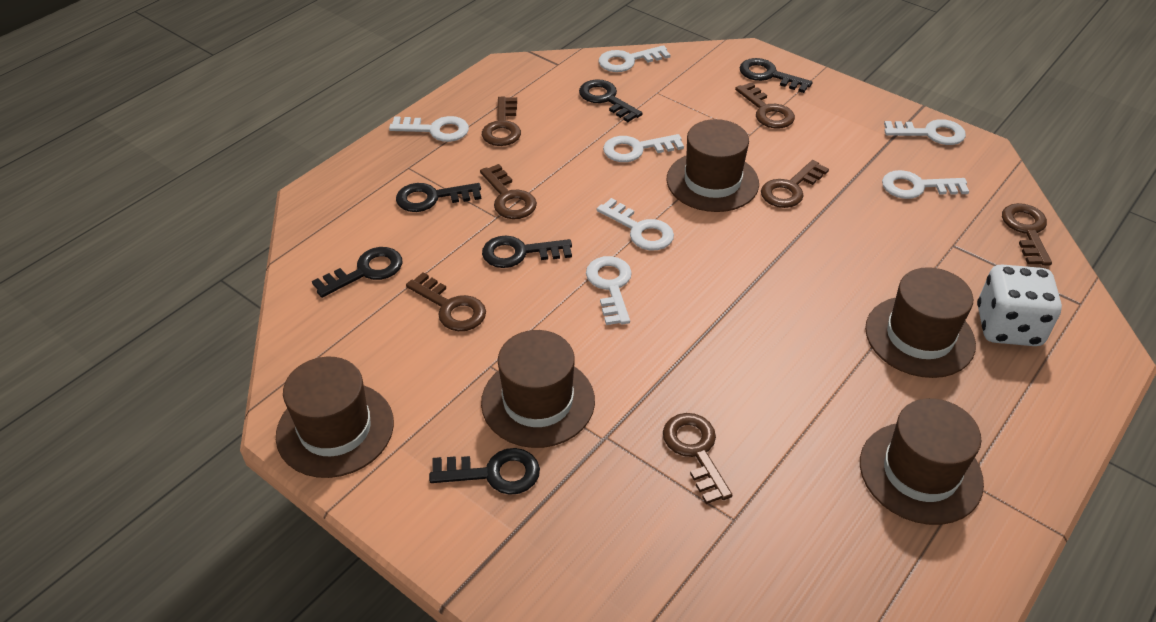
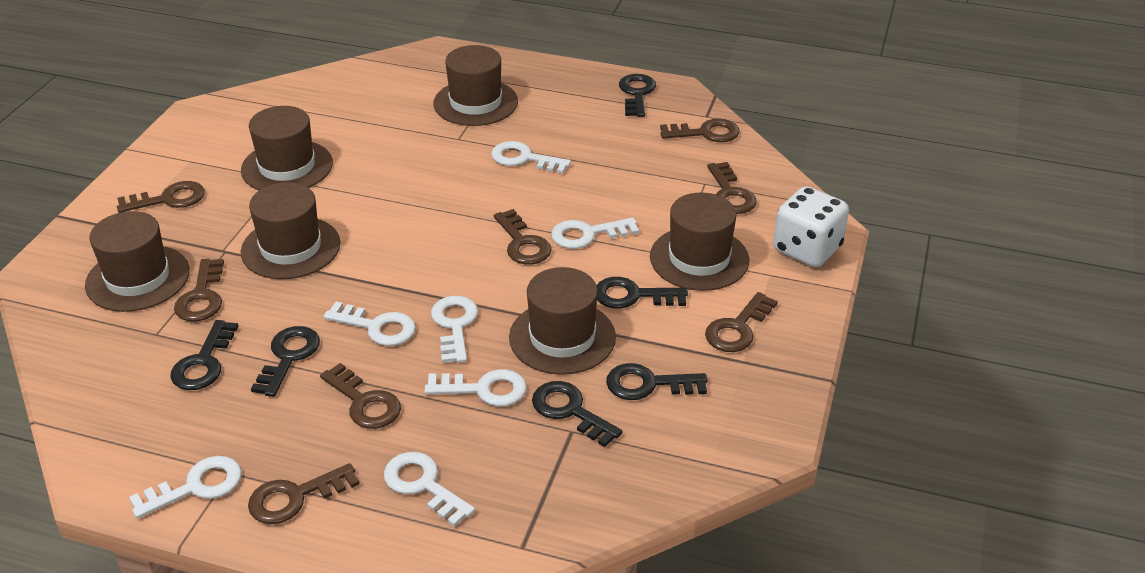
brown hat: [276,357,394,478] [481,330,595,448] [667,119,759,212] [860,398,984,525] [865,267,976,378] = 5 -> [85,211,190,312] [241,106,333,190] [241,182,341,279] [433,45,518,126] [509,267,616,375] [650,193,749,291] = 6
brown key: [406,272,486,331] [480,164,537,219] [482,97,521,146] [663,413,732,504] [735,82,795,129] [761,160,829,208] [1002,203,1052,266] = 7 -> [117,181,205,213] [174,259,224,322] [248,463,359,524] [320,363,401,429] [494,209,552,265] [660,118,740,142] [705,292,778,352] [707,162,757,214] = 8

